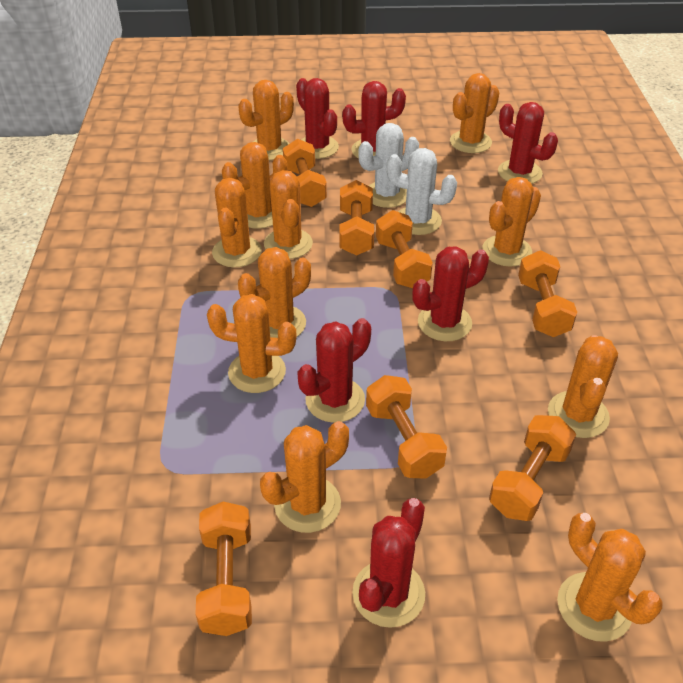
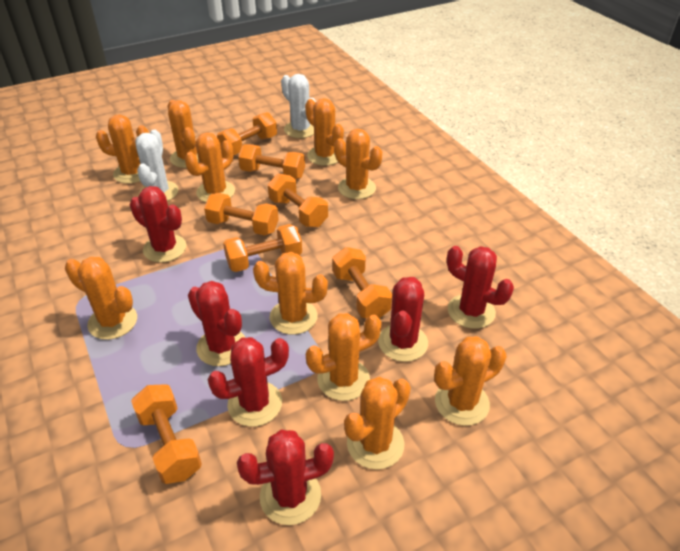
orange cactus: [207,294,297,393] [212,178,262,267] [222,142,287,229] [238,80,294,160] [238,247,311,338] [260,421,349,533] [264,170,313,259] [450,73,499,153] [482,177,541,267] [548,335,618,438] [557,513,663,642] = 11 -> [65,257,137,340] [96,114,149,184] [168,100,199,168] [185,132,235,202] [253,252,328,335] [305,98,344,166] [306,313,382,401] [334,129,382,199] [344,377,411,470] [434,336,506,426] = 10

